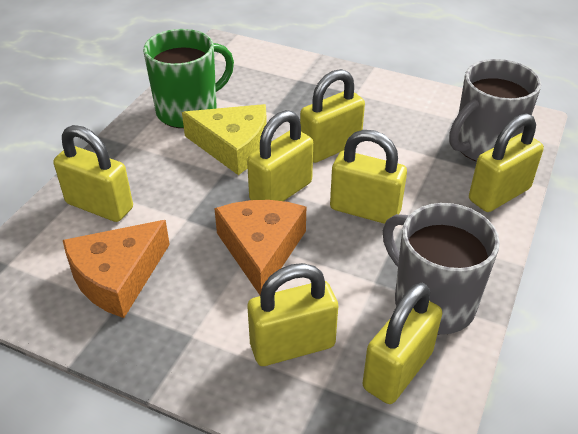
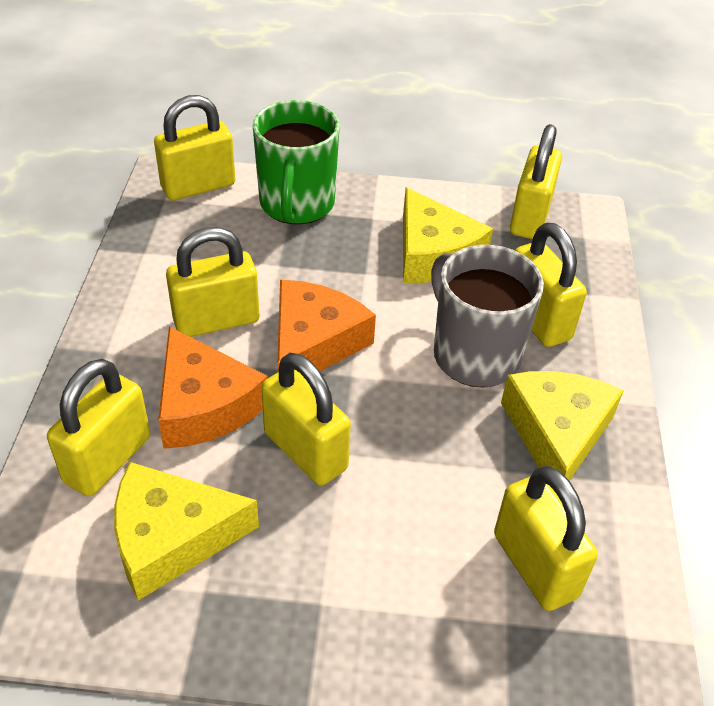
grey mug: [383,203,500,335] [449,59,541,162] = 2 -> [431,245,544,388] = 1
yellow cheese: [182,104,267,175] = 1 -> [114,462,259,601] [403,187,493,283] [501,371,624,493] = 3

